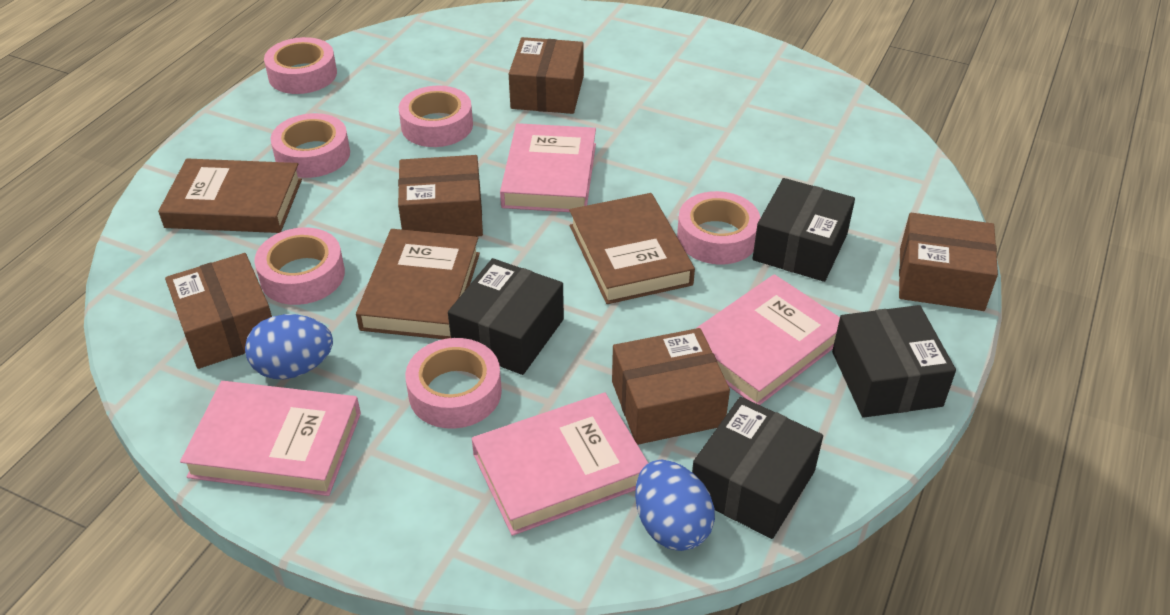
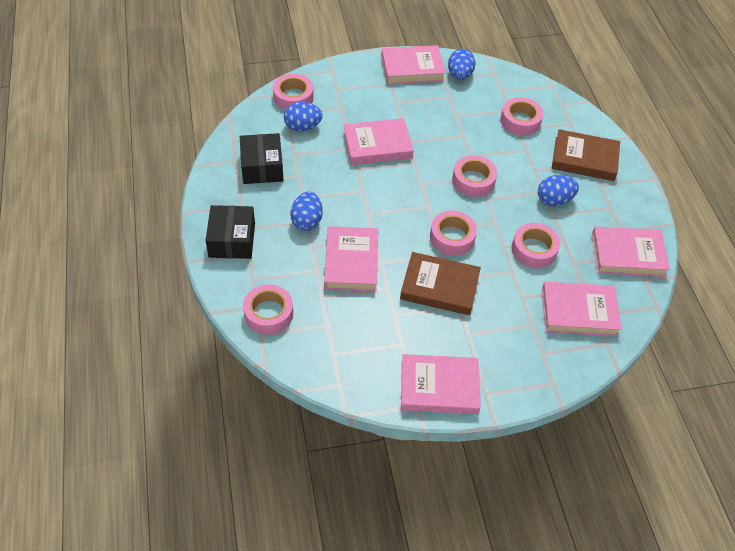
black box: [448,258,564,375] [692,397,823,539] [752,178,855,282] [832,305,956,418] = 4 -> [206,205,255,259] [240,133,284,184] = 2
blue egg: [245,314,333,379] [635,460,715,551] = 2 -> [284,102,323,132] [290,192,323,231] [448,49,475,80] [538,175,579,206] = 4
brown book: [158,159,302,233] [356,229,480,339] [569,193,695,304] = 3 -> [400,252,481,315] [552,129,620,181] = 2
brown box: [165,253,272,369] [398,155,483,237] [509,37,584,114] [612,328,730,445] [899,213,998,311] = 5 -> none = 0
pink book: [180,381,361,496] [472,392,648,536] [500,123,596,212] [695,274,840,405] = 4 -> [324,226,378,292] [343,118,414,165] [381,45,446,84] [401,354,481,414] [542,282,622,337] [592,226,670,277] = 6

